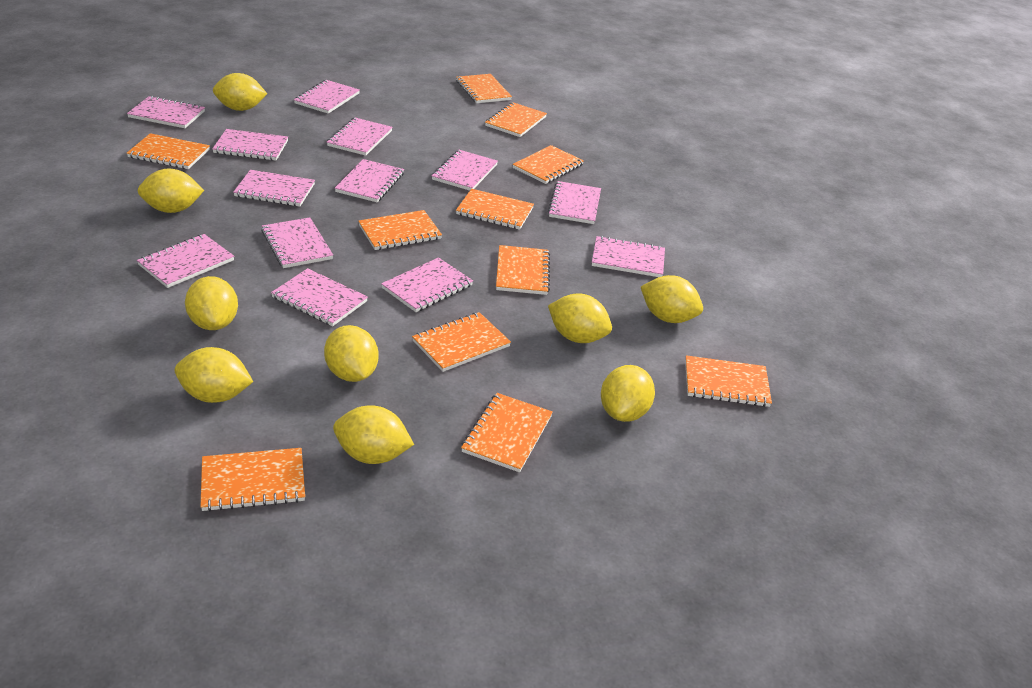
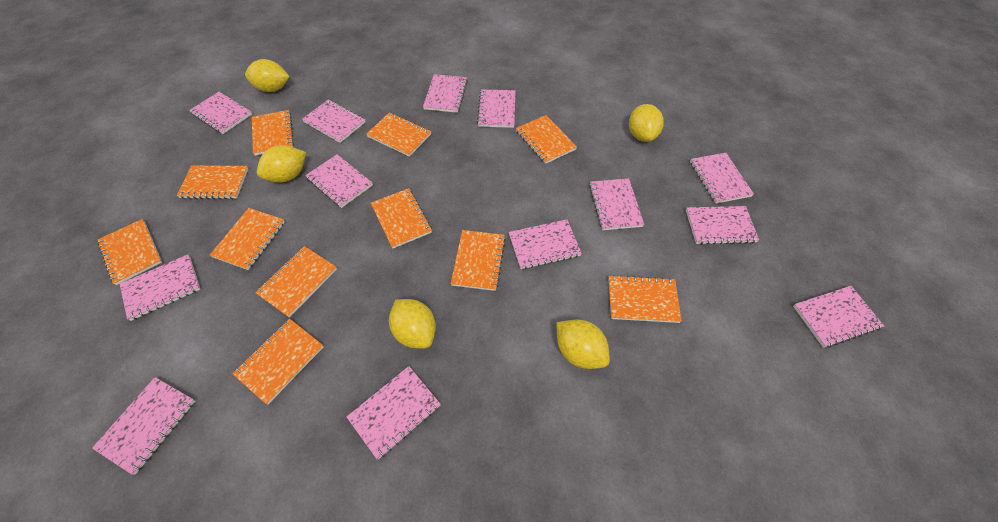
yellow lemon: [138,168,204,213] [175,347,253,403] [185,276,238,330] [213,73,267,111] [324,325,378,382] [333,406,414,464] [548,294,612,343] [601,365,655,422] [641,275,703,323] = 9 -> [245,59,290,92] [257,145,306,182] [389,299,436,349] [556,320,610,369] [629,104,664,142] = 5

